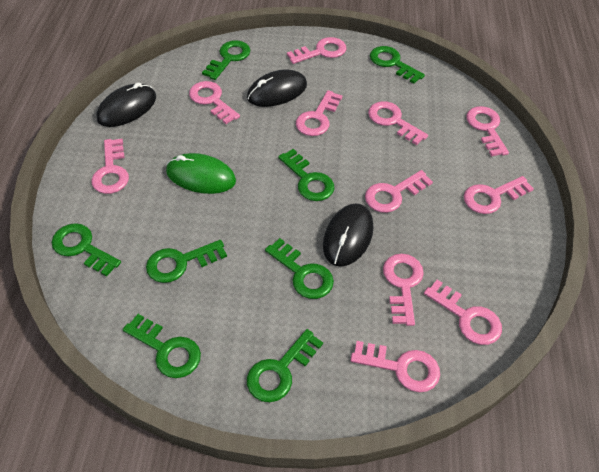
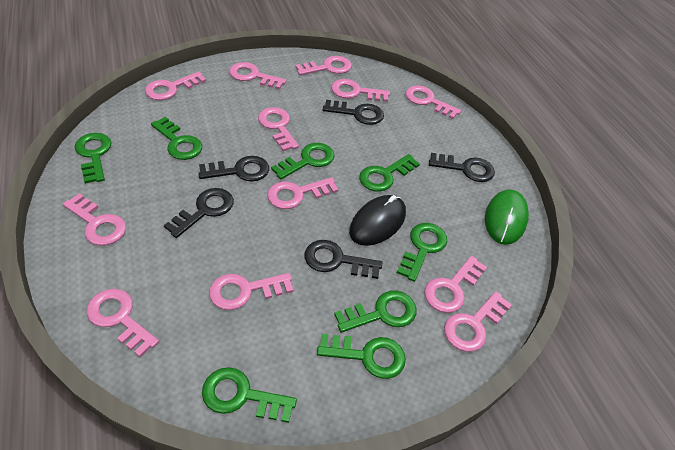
black key: none = 0 -> [164,188,234,238] [198,156,269,182] [305,240,382,279] [323,100,384,125] [429,153,495,182] = 5
black mouse: [97,82,156,127] [247,69,307,107] [323,203,373,267] = 3 -> [349,195,406,246] = 1
pink key: [92,139,129,194] [189,81,240,124] [287,37,346,64] [296,90,342,136] [350,341,440,392] [365,170,433,213] [368,101,428,145] [383,254,424,326] [424,280,502,345] [464,176,534,214] [466,106,509,156] = 11 -> [63,193,126,246] [87,289,159,357] [145,71,206,100] [209,273,293,310] [229,62,286,90] [258,107,299,151] [267,177,338,209] [295,56,351,75] [331,79,390,102] [405,85,461,119] [424,256,487,313] [444,291,512,352] = 12

